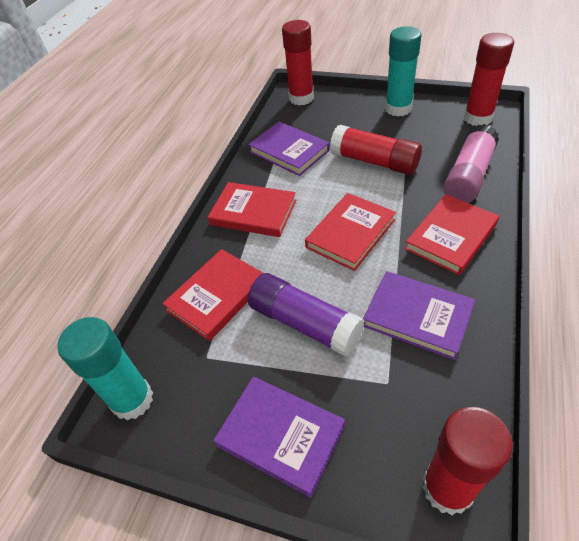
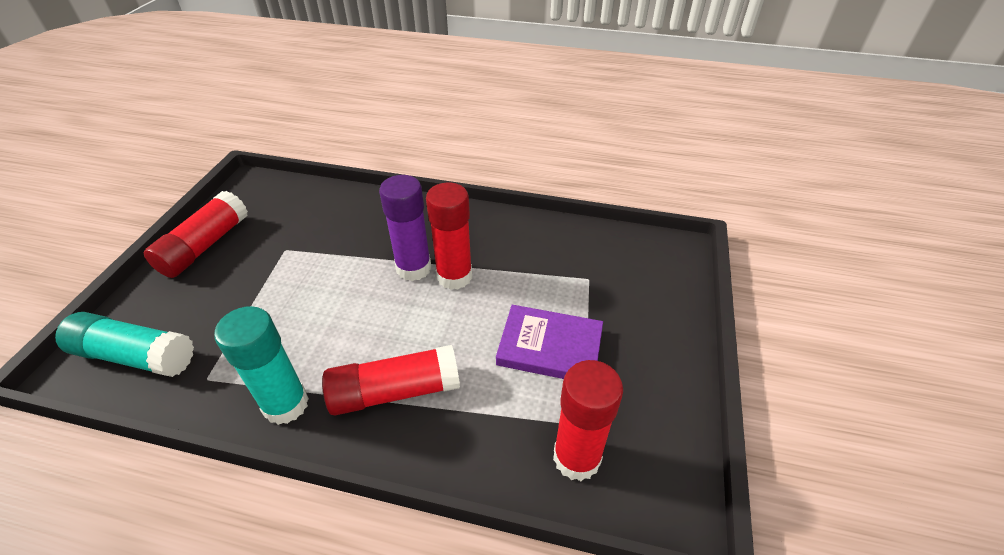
pink glue stick: [443,124,499,203] = 1 -> none = 0
purple book: [213,377,345,498] [248,122,330,176] [363,271,475,360] = 3 -> [496,305,603,379] = 1
red book: [162,249,263,341] [208,182,297,237] [305,193,396,271] [405,194,499,275] = 4 -> none = 0

